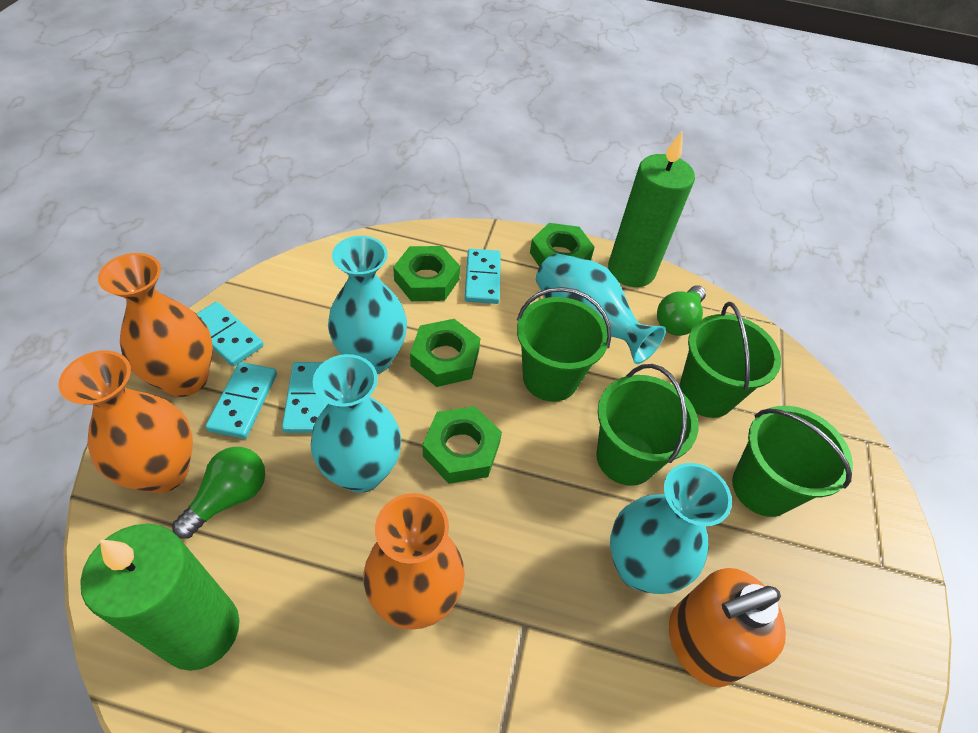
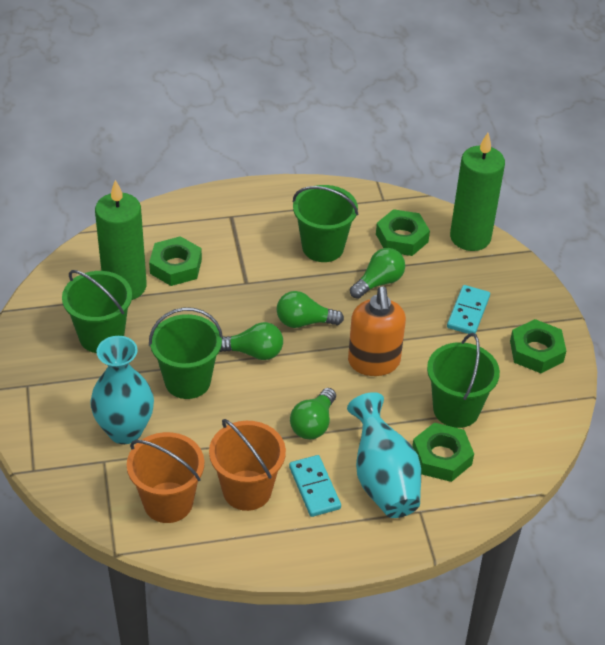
green light bulb: [172,447,265,539] [657,285,706,336] = 2 -> [219,322,283,360] [277,291,344,328] [290,388,336,439] [350,248,405,299] = 4
orange bucket: none = 0 -> [127,432,204,523] [209,419,286,511] = 2
orange vase: [58,350,193,493] [98,253,213,397] [363,493,465,630] = 3 -> none = 0
turquoise domino: [196,302,264,366] [205,362,277,439] [282,362,328,433] [465,249,501,304] = 4 -> [289,455,341,517] [447,285,490,334] = 2
turquoise vase: [311,354,401,493] [328,236,407,374] [536,253,666,364] [610,463,732,594] = 4 -> [90,336,154,444] [347,392,421,518] = 2

